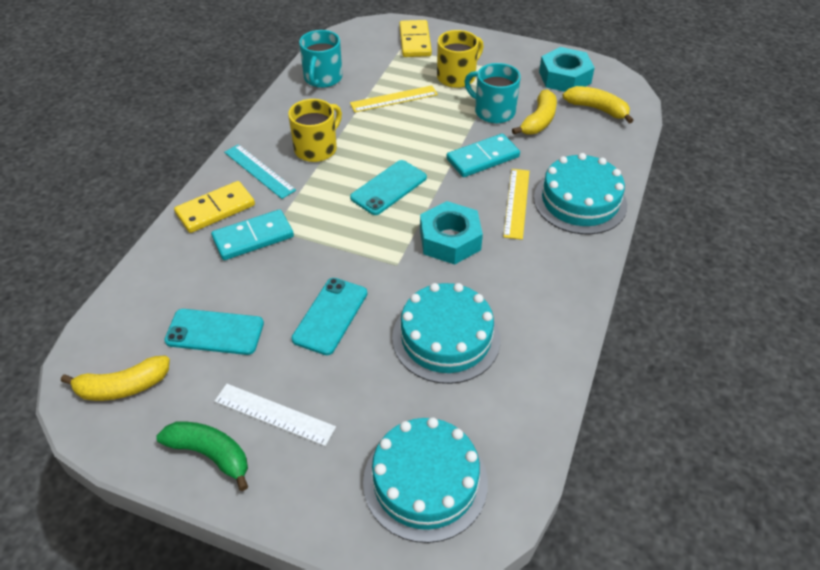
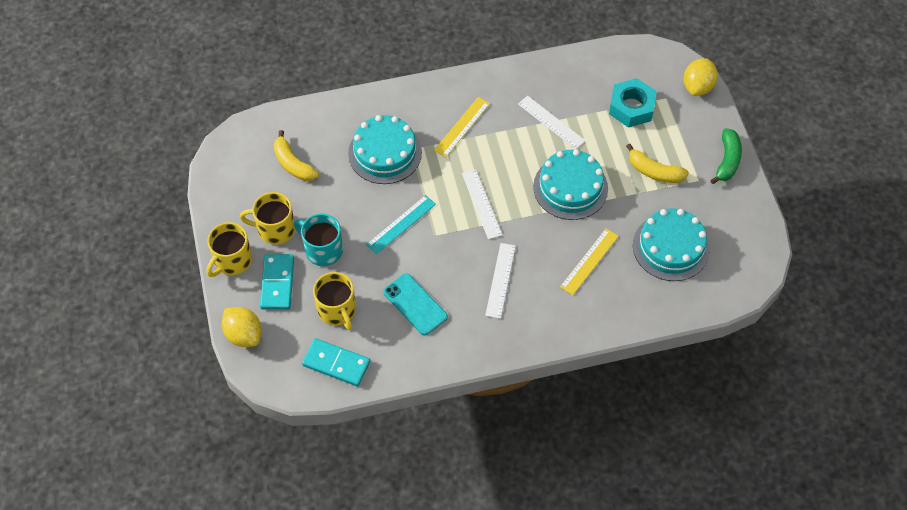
turquoise mug: [299,30,342,88] [465,63,521,123] = 2 -> [294,214,343,266] = 1
turquoise nut: [420,201,483,265] [539,47,595,92] = 2 -> [609,78,657,128] = 1
turquoise phone: [164,309,264,355] [291,278,367,355] [350,160,427,215] = 3 -> [383,273,448,335] = 1
white ruler: [214,384,336,446] = 1 -> [462,169,502,240] [485,243,516,319] [518,96,586,149] = 3
yellow banana: [61,355,170,401] [512,89,557,135] [562,86,634,123] = 3 -> [273,130,319,181] [626,144,689,183] = 2
yellow domino: [174,181,255,233] [399,20,432,57] = 2 -> none = 0
yellow lemon: none = 0 -> [222,307,262,347] [683,59,718,96] = 2
yellow mug: [288,99,342,162] [437,30,484,88] = 2 -> [206,222,252,277] [240,192,295,245] [313,272,356,330] = 3

